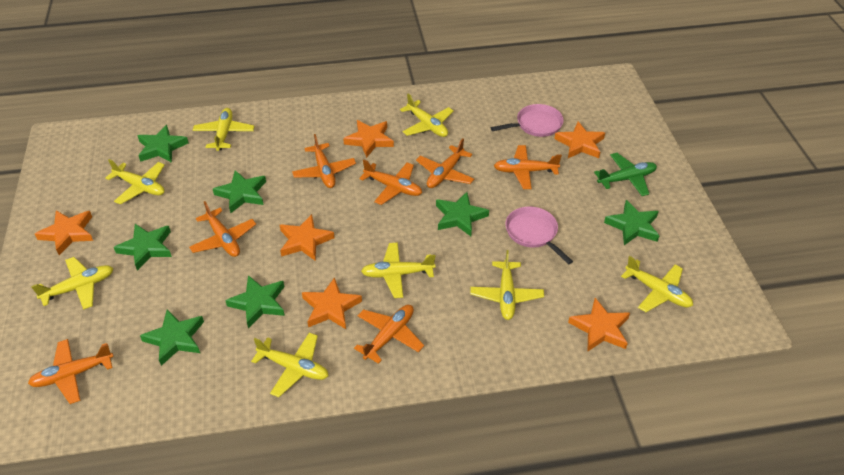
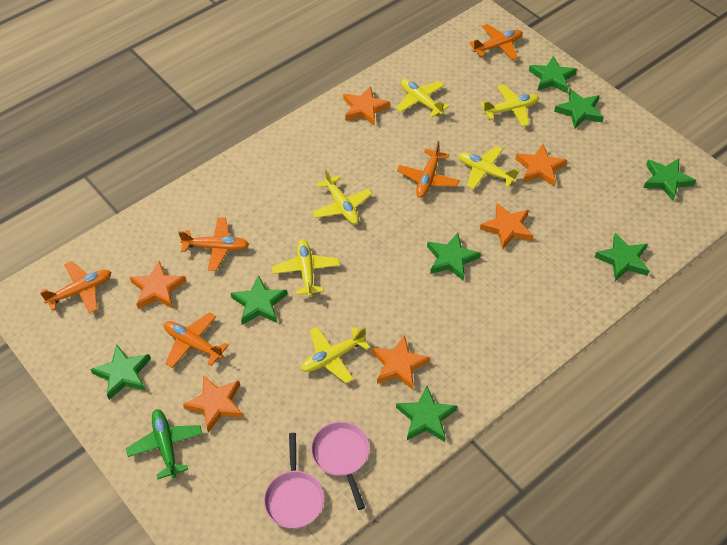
green star: [114,224,172,271] [137,125,189,163] [140,310,204,366] [213,170,266,213] [225,275,285,328] [436,192,489,236] [604,200,659,245] = 7 -> [91,345,151,400] [231,275,287,325] [396,386,457,442] [427,233,481,281] [529,56,577,93] [554,89,604,129] [595,233,649,281] [643,159,696,201] = 8
orange plane: [28,339,114,404] [189,201,256,257] [292,134,356,188] [354,305,424,364] [359,159,422,205] [416,138,474,188] [494,145,562,189] = 7 -> [40,261,111,313] [164,312,229,368] [178,217,249,271] [397,141,459,198] [469,24,523,60] = 5
yellow plane: [31,257,113,310] [105,159,165,205] [193,108,254,151] [251,333,328,397] [361,242,435,298] [400,93,454,137] [470,250,544,320] [621,256,693,312] = 8 -> [272,239,340,297] [301,326,370,383] [312,169,372,224] [396,79,450,117] [459,146,520,189] [481,84,539,127] = 6

